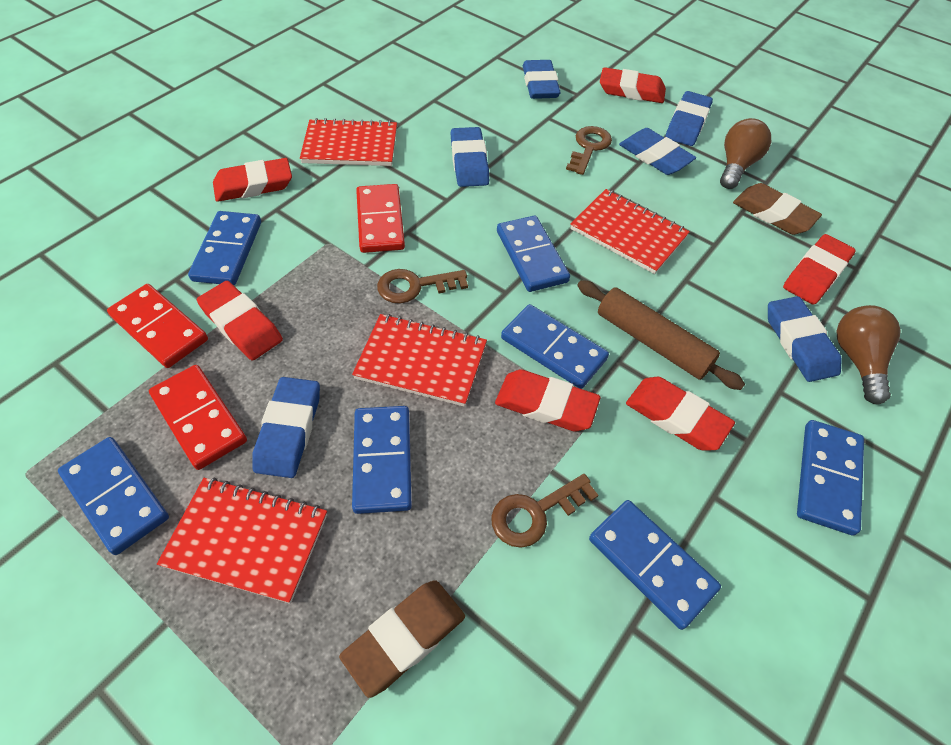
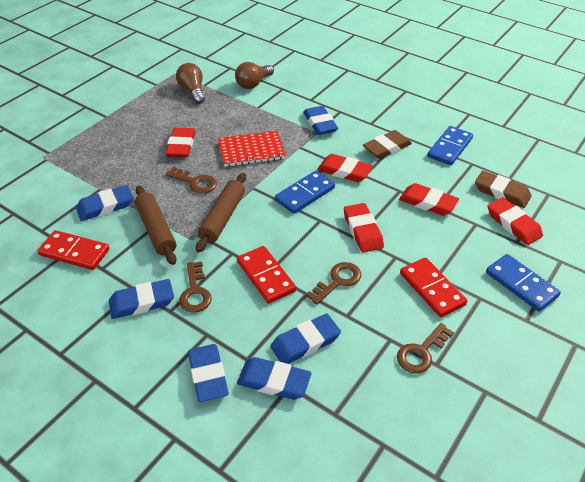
blue domino: [58,437,169,555] [188,211,261,285] [352,406,412,514] [497,216,570,292] [501,304,609,389] [589,500,721,630] [797,420,864,536] = 7 -> [275,171,335,214] [427,126,473,165] [486,254,561,312] = 3
brown key: [377,269,468,303] [491,474,598,548] [566,126,612,175] = 3 -> [166,167,217,193] [179,261,212,313] [306,262,361,305] [397,323,454,374] = 4
brown rolling pin: [577,280,745,390] = 1 -> [135,186,176,265] [196,173,246,253] = 2
red eraser: [197,281,283,360] [213,158,292,202] [495,369,601,431] [600,67,666,103] [626,377,735,450] [783,234,856,305] = 6 -> [165,128,195,157] [317,154,373,182] [344,203,384,253] [399,183,459,215] [488,198,543,245] = 5
red notebook: [157,478,327,604] [300,118,397,166] [352,314,487,407] [570,189,690,274] = 4 -> [218,131,286,167] = 1

